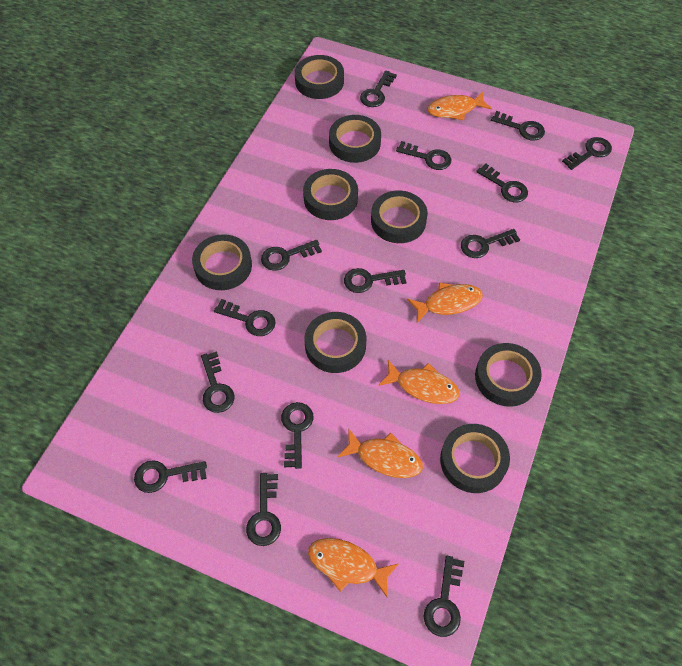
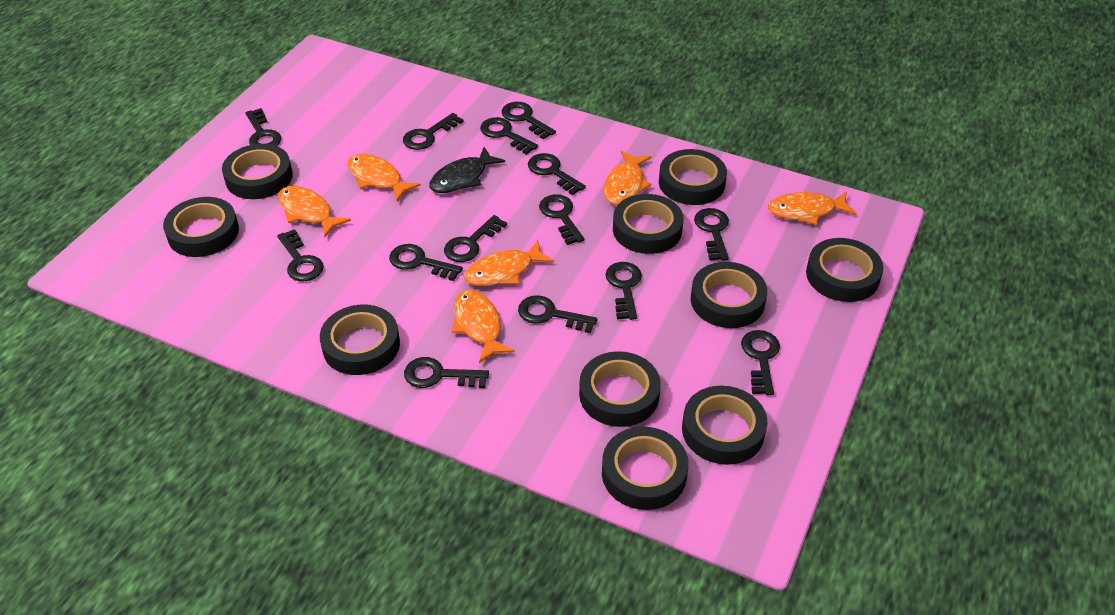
black fish: none = 0 -> [429,147,505,193] = 1
black tape: [192,234,252,290] [295,55,344,99] [303,169,358,220] [304,312,366,373] [329,115,381,163] [371,190,428,243] [440,424,510,493] [475,343,542,407] = 8 -> [163,197,239,257] [222,144,293,199] [320,304,400,375] [579,351,661,427] [602,427,689,510] [613,194,684,254] [659,149,727,205] [682,386,767,465] [691,262,767,328] [806,238,884,302] = 10
orange fish: [308,538,398,597] [338,429,423,478] [378,360,460,404] [407,283,483,323] [427,92,492,120] = 5 -> [278,186,351,237] [348,154,421,202] [452,290,515,363] [464,240,554,286] [604,150,652,205] [768,191,857,225] = 6

